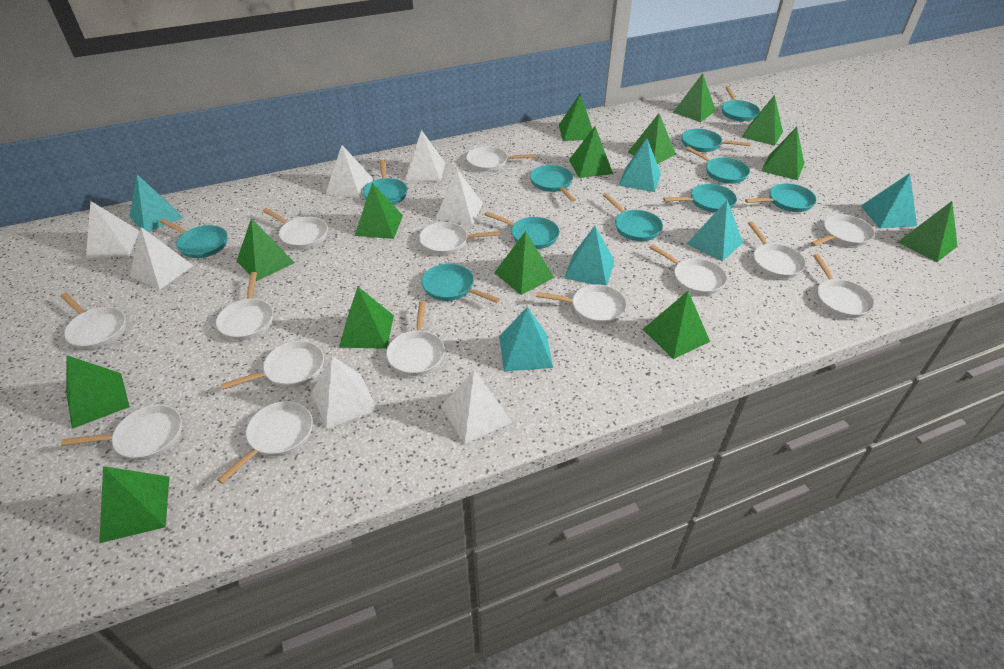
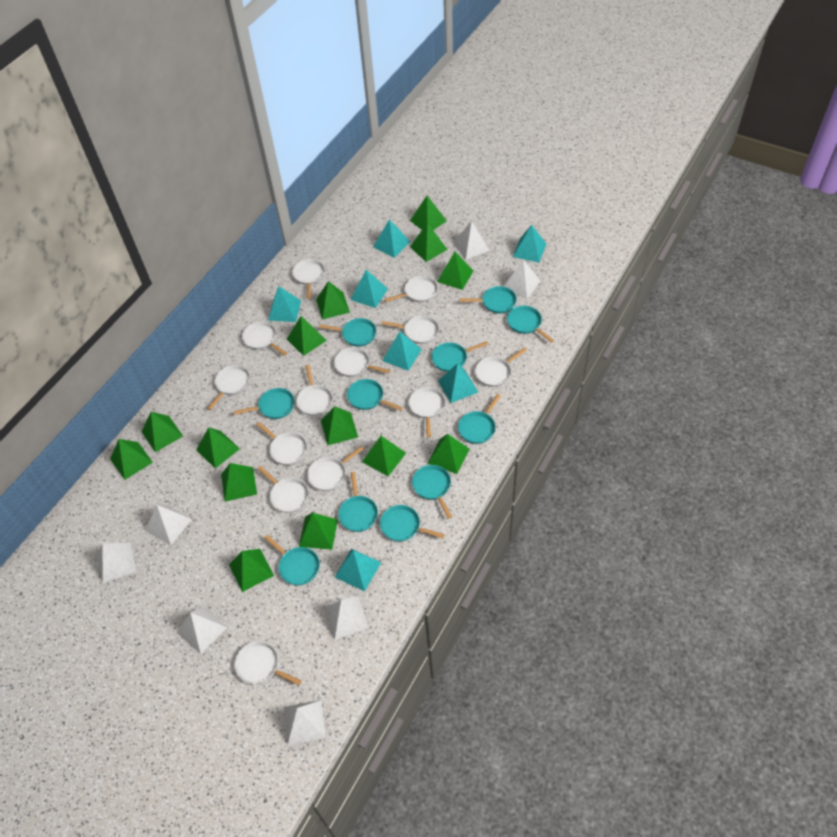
turquoise pyramid: [129,175,183,232] [499,307,553,371] [564,226,615,286] [618,139,661,192] [687,200,743,261] [861,173,917,228] = 6 -> [268,286,301,322] [335,549,381,591] [351,270,388,308] [373,219,410,258] [382,331,422,371] [438,363,478,403] [513,225,546,263] = 7
white pan: [61,293,126,349] [61,405,182,460] [216,272,273,340] [217,401,313,484] [221,341,324,390] [263,208,328,249] [386,301,445,376] [419,222,500,255] [466,146,536,172] [536,285,627,324] [649,244,727,295] [748,221,806,279] [811,214,875,246] [813,254,874,318] = 14 -> [207,365,250,410] [235,641,302,685] [242,321,287,356] [256,422,307,465] [257,466,309,513] [292,259,325,299] [296,365,333,416] [307,446,364,491] [334,347,390,377] [382,316,439,344] [385,276,438,302] [409,387,445,437] [475,347,527,387] = 13

